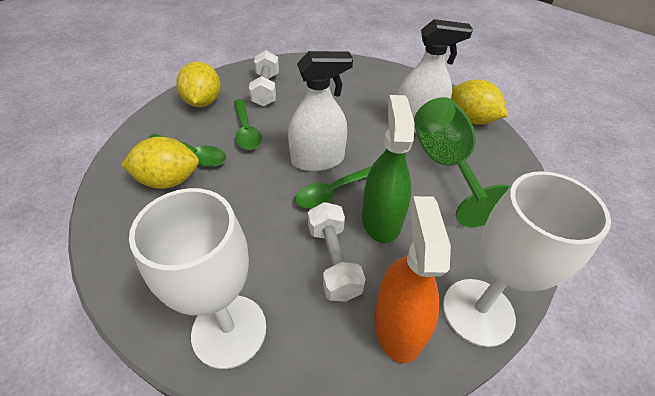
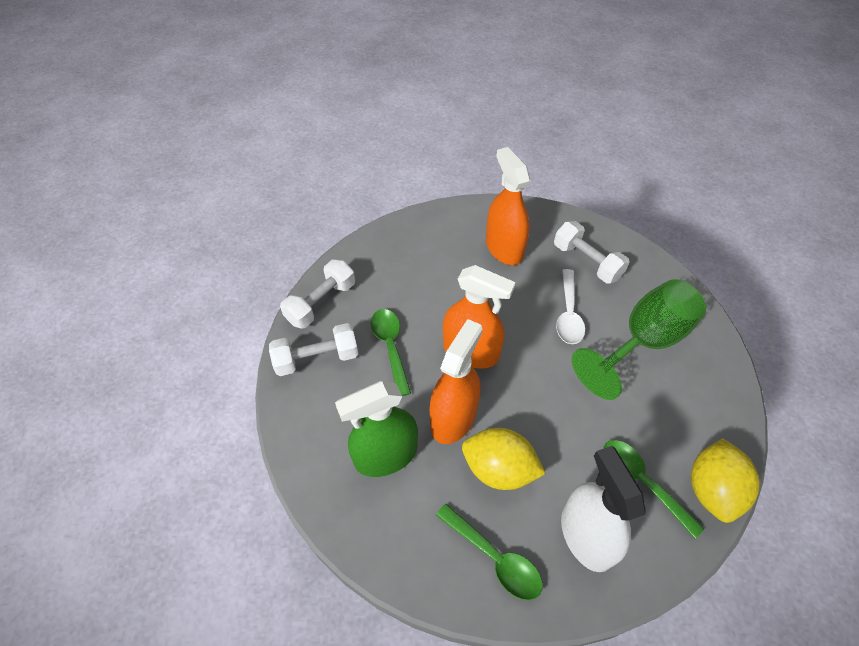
orange spray bottle: [374,196,451,363] = 1 -> [429,319,482,444] [443,265,516,369] [486,147,530,265] = 3
white dumbbell: [249,50,279,106] [308,202,366,302] = 2 -> [269,323,359,376] [280,260,355,329] [554,221,630,283] = 3
white goblet: [129,188,266,369] [443,171,611,347] = 2 -> none = 0
white spoon: none = 0 -> [556,269,585,344] = 1
white spray bottle: [288,51,353,171] [397,19,473,133] = 2 -> [561,446,646,572] = 1
yellow lemon: [121,137,199,189] [176,61,221,107] [451,79,508,125] = 3 -> [462,428,546,490] [691,438,760,523] = 2

